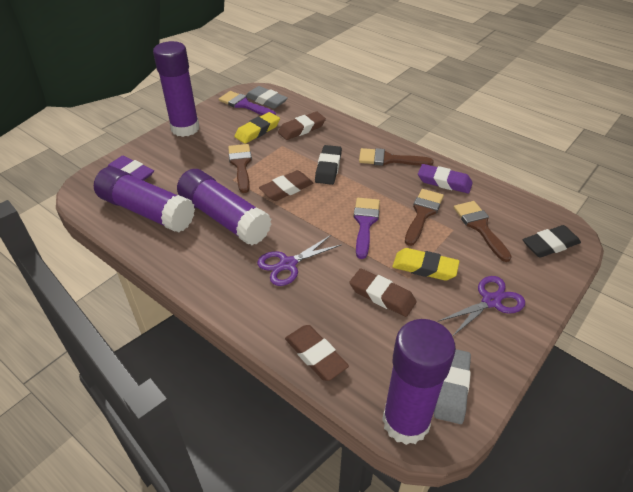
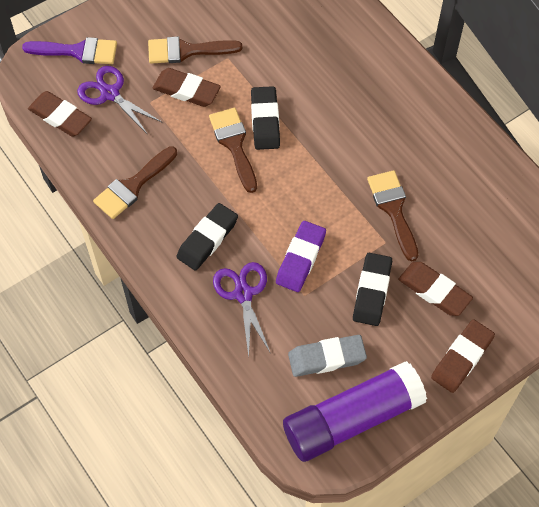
black eraser: [315,145,342,185] [523,225,581,258] = 2 -> [176,203,238,271] [251,86,280,150] [353,253,392,326] = 3
grey eraser: [246,86,288,109] [434,349,471,424] = 2 -> [288,335,367,377] = 1
purple brush: [219,91,276,115] [354,198,380,259] = 2 -> [22,37,117,64] = 1
purple eraser: [107,156,154,181] [418,164,473,193] = 2 -> [276,221,326,292] = 1
purple glue stick: [94,167,195,232] [153,41,199,137] [177,169,271,245] [382,319,456,445] = 4 -> [283,361,427,462] = 1
yellow eraser: [234,112,280,144] [392,248,460,281] = 2 -> none = 0

